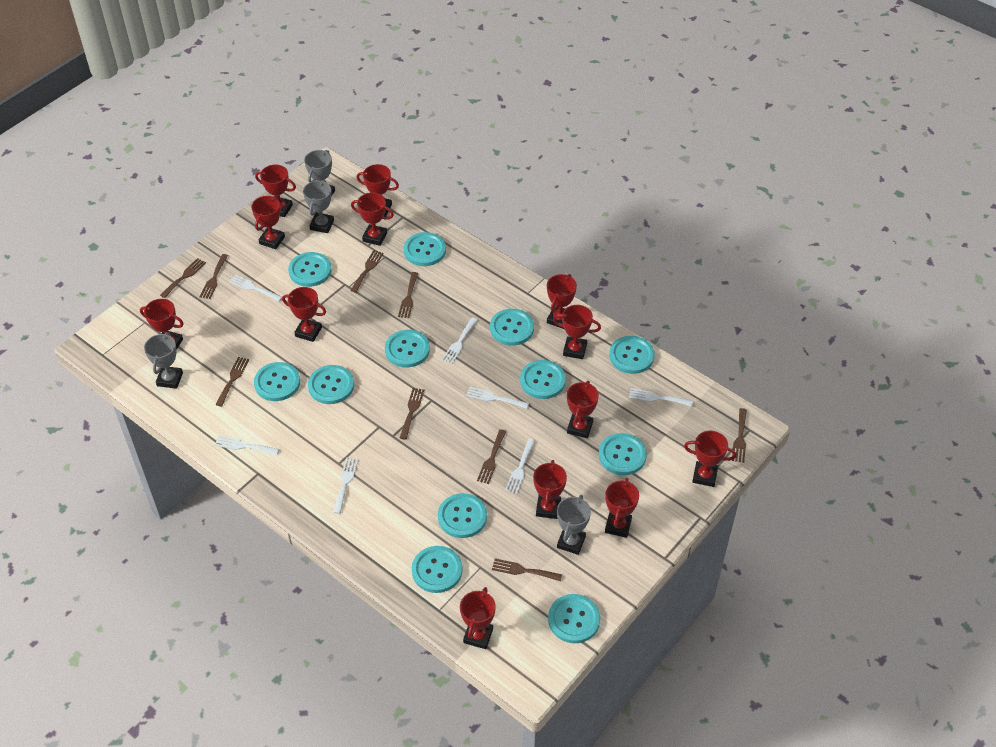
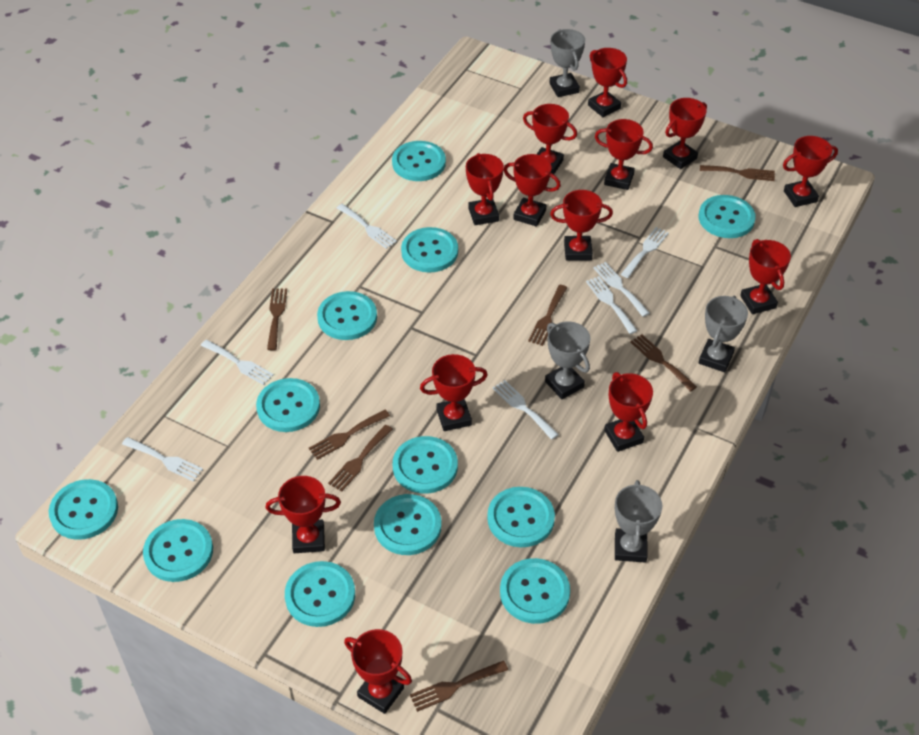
brown fork: [160,258,206,298] [200,254,228,299] [216,357,249,406] [350,250,384,292] [398,272,418,318] [400,388,424,440] [477,429,506,484] [492,558,562,581] [732,408,747,463] = 9 -> [267,288,287,350] [309,410,390,460] [328,425,393,492] [410,660,508,712] [528,285,567,346] [630,334,697,392] [700,165,775,181] = 7

